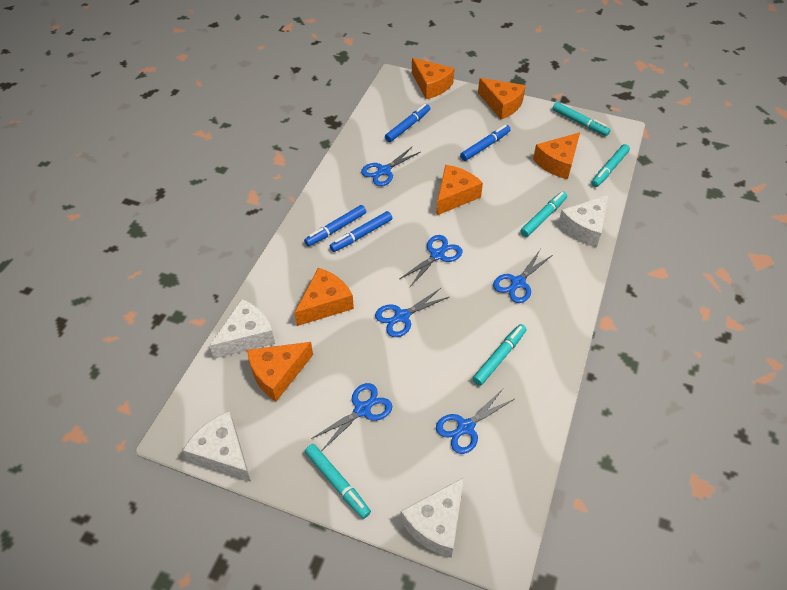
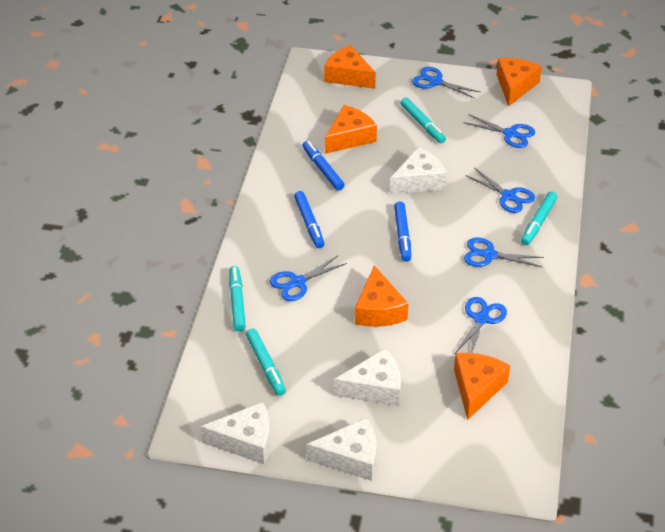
blue marker: [304,205,366,246] [330,211,392,252] [385,104,430,142] [460,125,511,161] = 4 -> [294,191,324,248] [302,141,345,191] [394,201,411,262] = 3
orange cheese: [247,342,313,401] [294,268,354,326] [412,58,455,99] [436,165,483,216] [478,78,526,119] [533,132,580,179] = 6 -> [324,45,376,89] [325,105,377,154] [355,265,408,327] [454,353,510,420] [496,58,542,106] = 5
turquoise marker: [305,444,371,519] [473,324,527,386] [520,191,567,237] [553,102,610,136] [591,144,630,187] = 5 -> [229,266,246,332] [246,329,286,396] [400,98,446,143] [521,191,558,245] = 4

